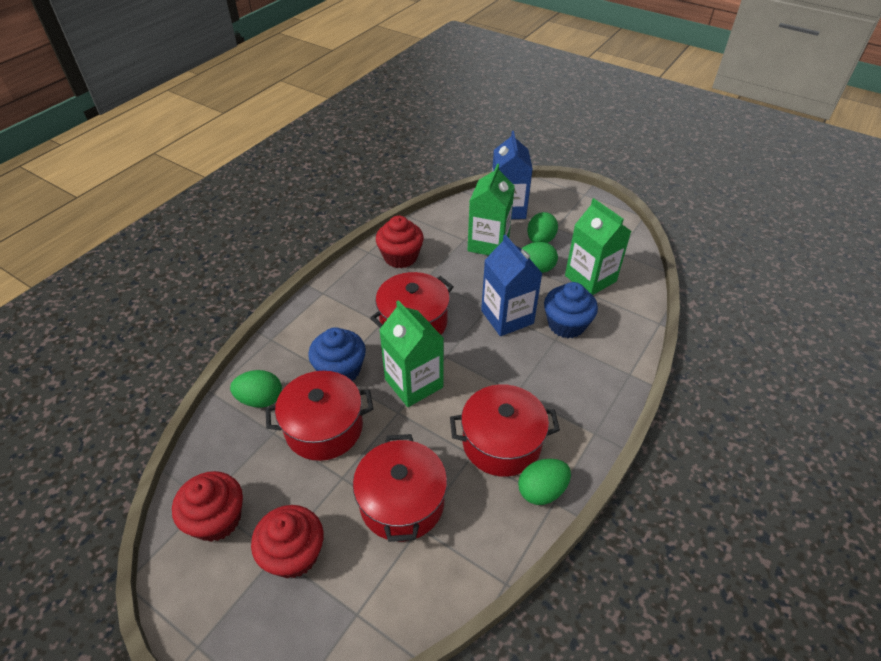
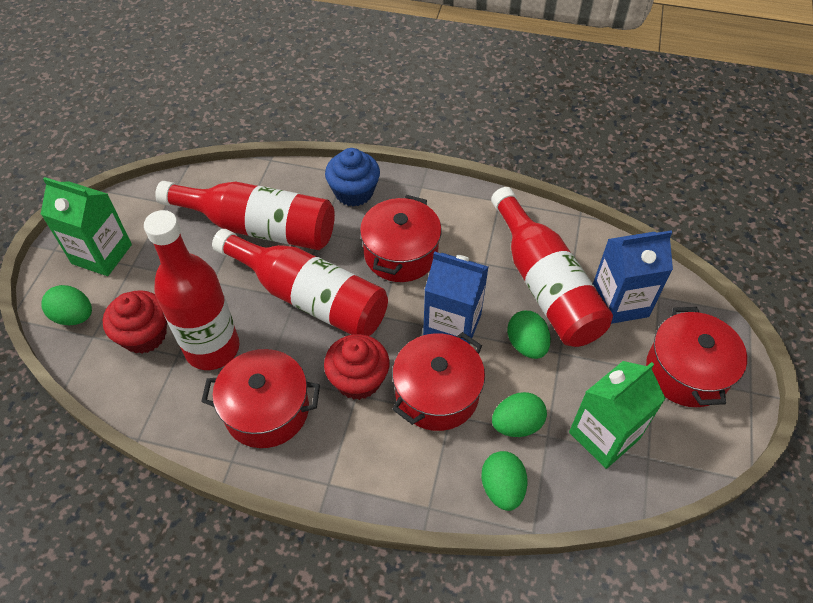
blue cupcake: [308,327,366,381] [544,282,598,338] = 2 -> [325,148,380,207] = 1
green carton: [379,300,444,407] [467,164,515,255] [565,198,631,295] = 3 -> [41,177,132,276] [569,361,666,469] = 2
red bottle: none = 0 -> [144,210,239,370] [155,181,335,250] [212,229,388,336] [491,187,613,347] = 4
red cupcake: [172,471,243,542] [251,505,324,578] [376,216,424,268] = 3 -> [103,290,167,354] [324,334,389,400] = 2

